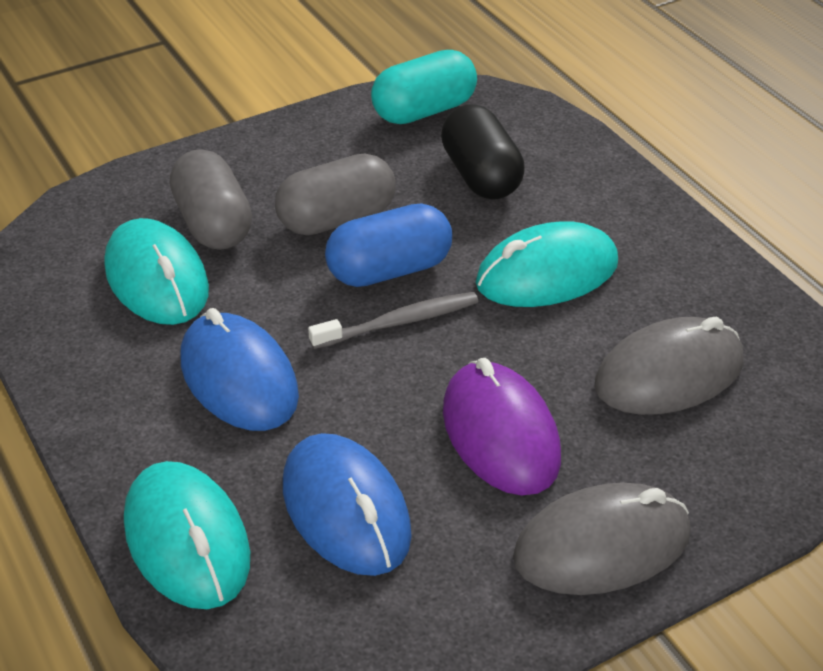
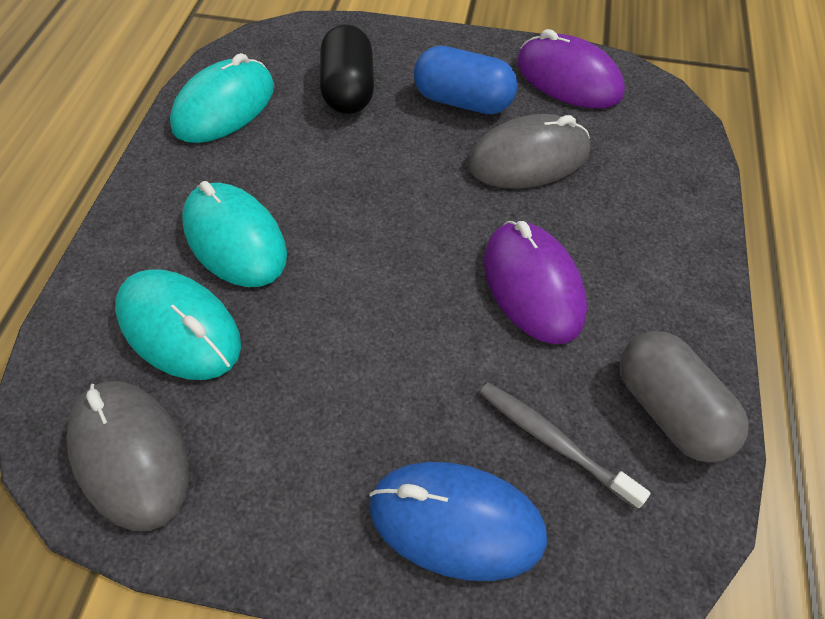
blue mouse: [180,308,299,431] [283,433,412,576] = 2 -> [369,462,547,581] = 1
grey capsule: [170,149,252,250] [275,153,396,235] = 2 -> [620,331,749,463] = 1
purple mouse: [443,358,561,496] = 1 -> [484,221,587,345] [517,29,625,109] = 2
turquoise capsule: [371,50,477,124] = 1 -> none = 0

